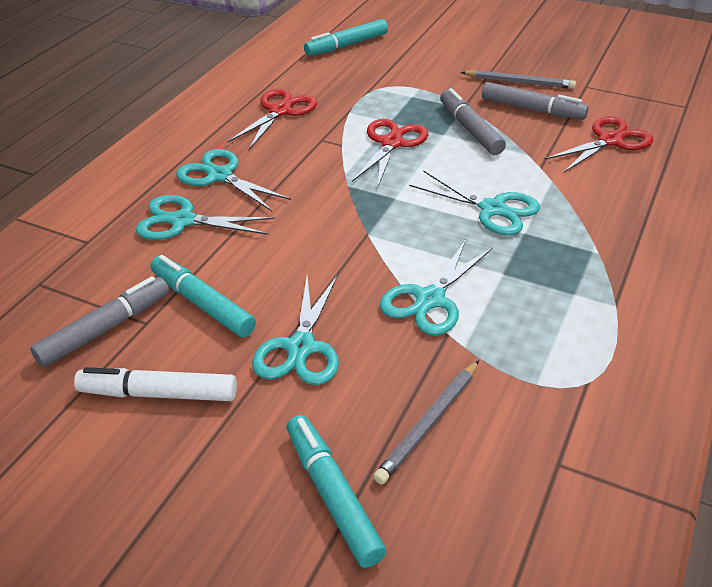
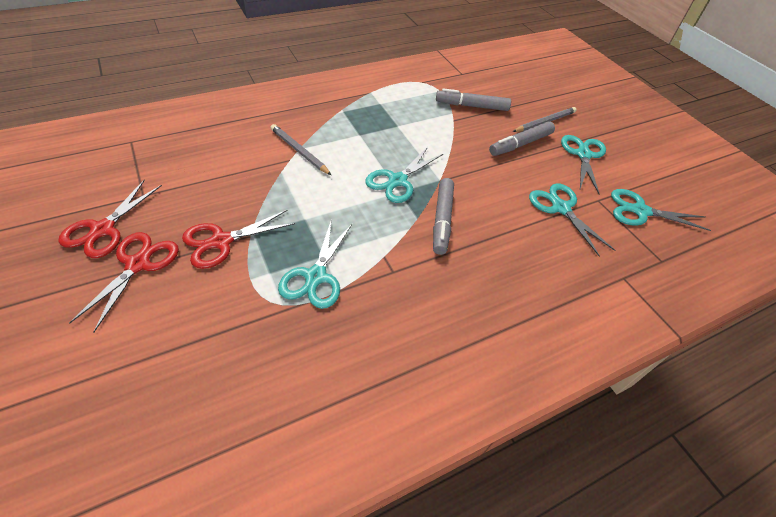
turquoise marker: [150,255,256,337] [286,415,387,568] [304,19,388,56] = 3 -> none = 0
white marker: [74,367,237,401] = 1 -> none = 0

